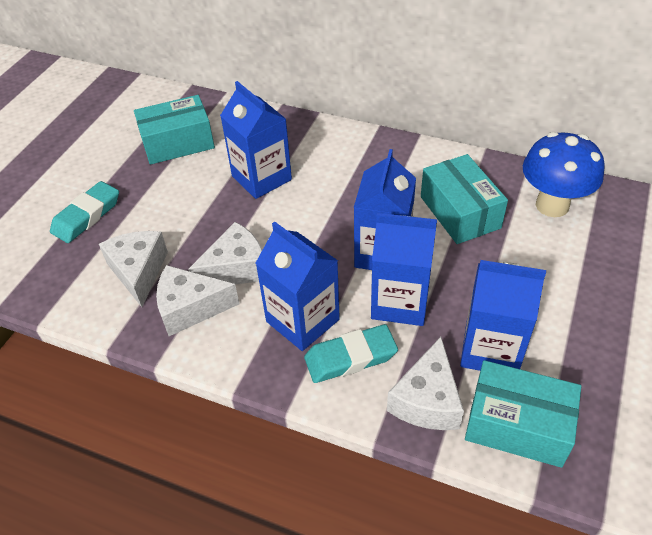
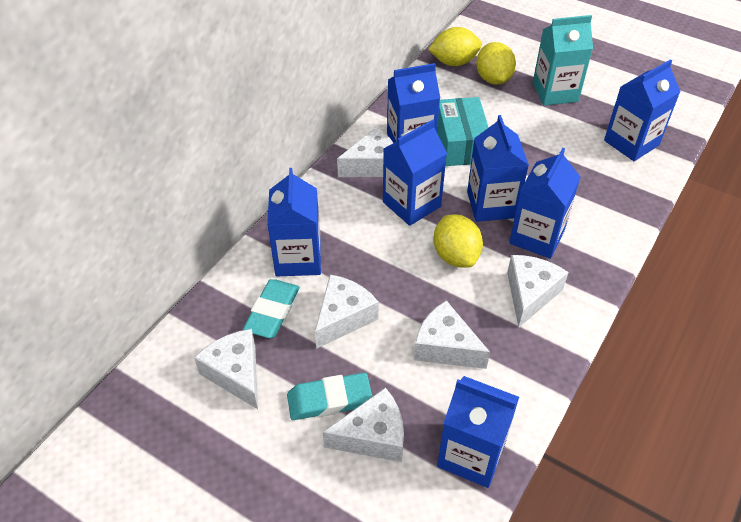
blue carton: [220,81,292,199] [256,222,340,351] [354,149,416,270] [371,213,437,326] [460,260,546,371] = 5 -> [267,168,321,276] [383,120,447,226] [387,63,440,143] [437,376,519,488] [467,115,529,222] [509,148,580,259] [604,59,681,161] = 7
blue mushroom: [523,132,605,217] = 1 -> none = 0
turquoise box: [134,95,215,165] [421,154,508,244] [465,360,581,468] = 3 -> [437,97,489,166] = 1
turquoise carton: none = 0 -> [533,15,593,106] = 1
white cheese: [99,231,168,307] [156,265,239,336] [188,222,262,284] [387,337,464,430] = 4 -> [194,329,258,409] [315,275,379,349] [323,387,404,462] [337,127,393,177] [414,300,490,369] [507,255,569,328] = 6
yellow lemon: none = 0 -> [428,27,482,66] [434,214,483,268] [476,42,516,85] = 3

